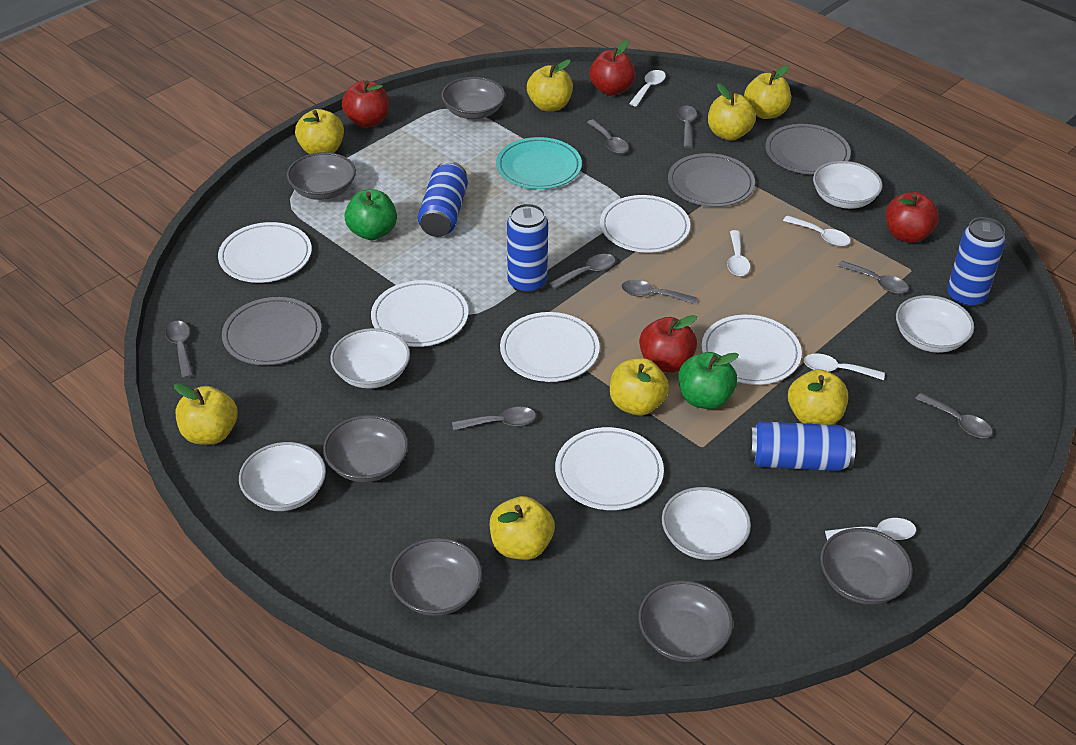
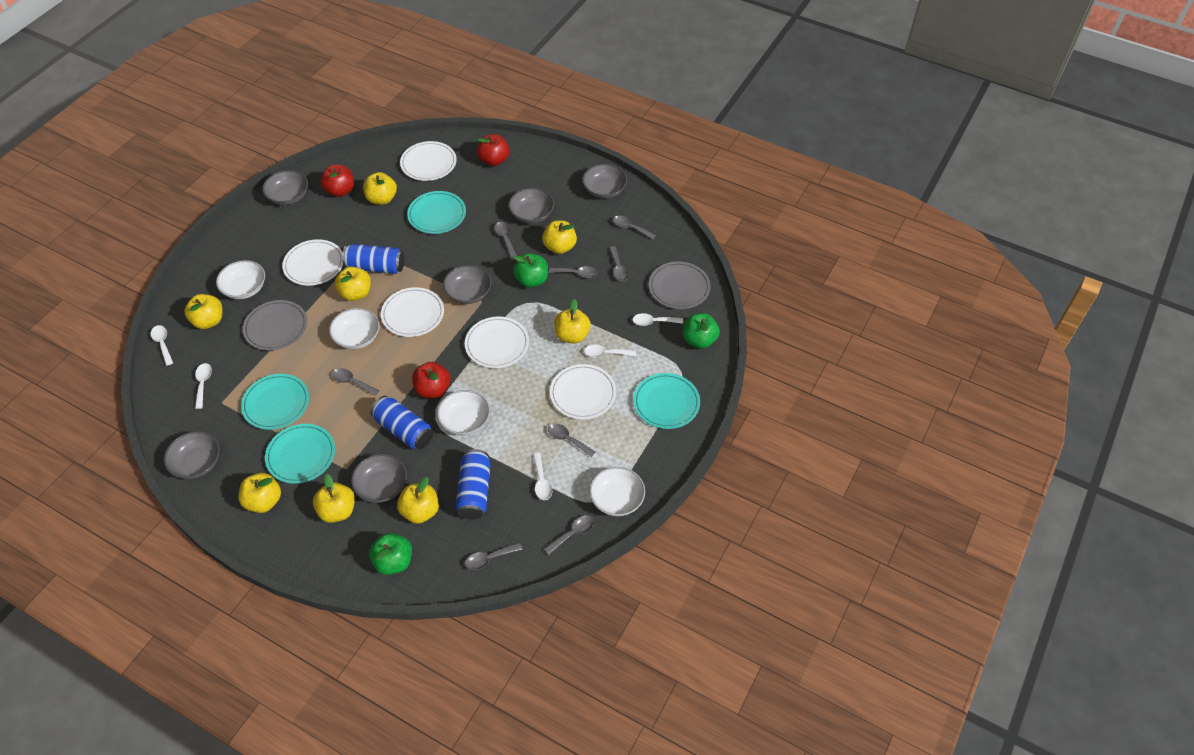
blue can: [418,161,468,237] [507,203,548,294] [748,421,856,471] [947,217,1006,308] = 4 -> [342,244,404,274] [370,396,433,449] [456,449,490,519] = 3
green apple: [345,189,397,240] [678,352,739,409] = 2 -> [369,533,412,575] [513,253,548,288] [683,313,720,349] = 3
grey plate: [222,297,321,365] [668,153,755,207] [765,124,851,175] = 3 -> [243,300,307,351] [649,262,711,309] = 2
red apple: [342,80,389,127] [589,40,635,96] [639,315,697,373] [886,192,939,243] = 4 -> [321,165,354,197] [412,362,450,398] [477,134,509,166] = 3
turquoise plate: [496,137,582,189] = 1 -> [241,374,309,430] [265,424,335,484] [407,191,466,234] [633,373,700,429] = 4
white bowl: [239,442,326,511] [330,328,410,389] [662,487,751,560] [813,161,882,209] [896,295,974,353] = 5 -> [216,260,265,299] [329,308,380,349] [437,390,490,435] [589,467,645,516] = 4
white plate: [218,222,312,283] [371,280,468,347] [500,312,600,382] [555,427,664,510] [600,195,690,253] [702,315,802,385] = 6 -> [282,239,343,286] [381,287,444,337] [400,141,457,181] [465,317,529,368] [550,364,616,420] = 5

